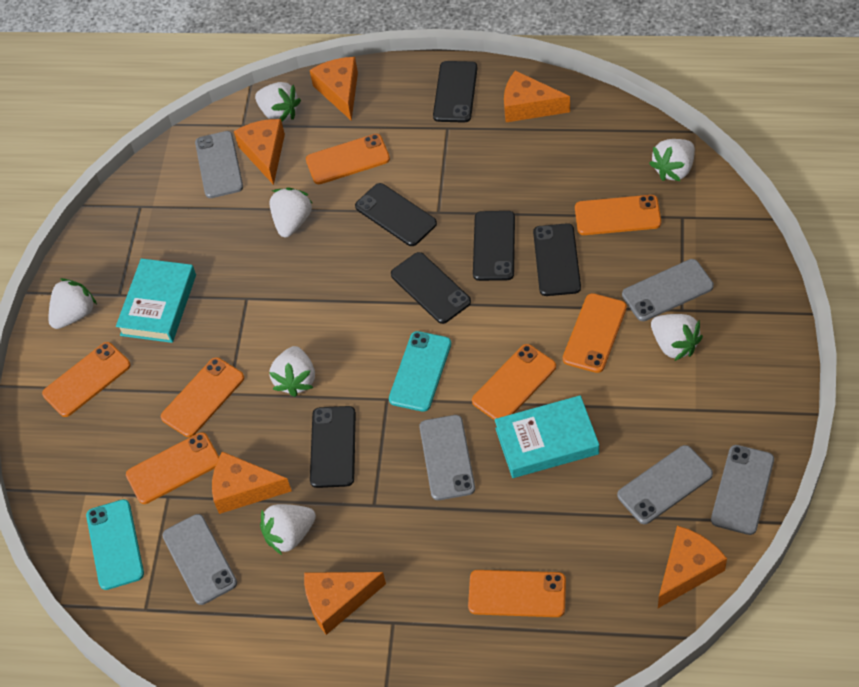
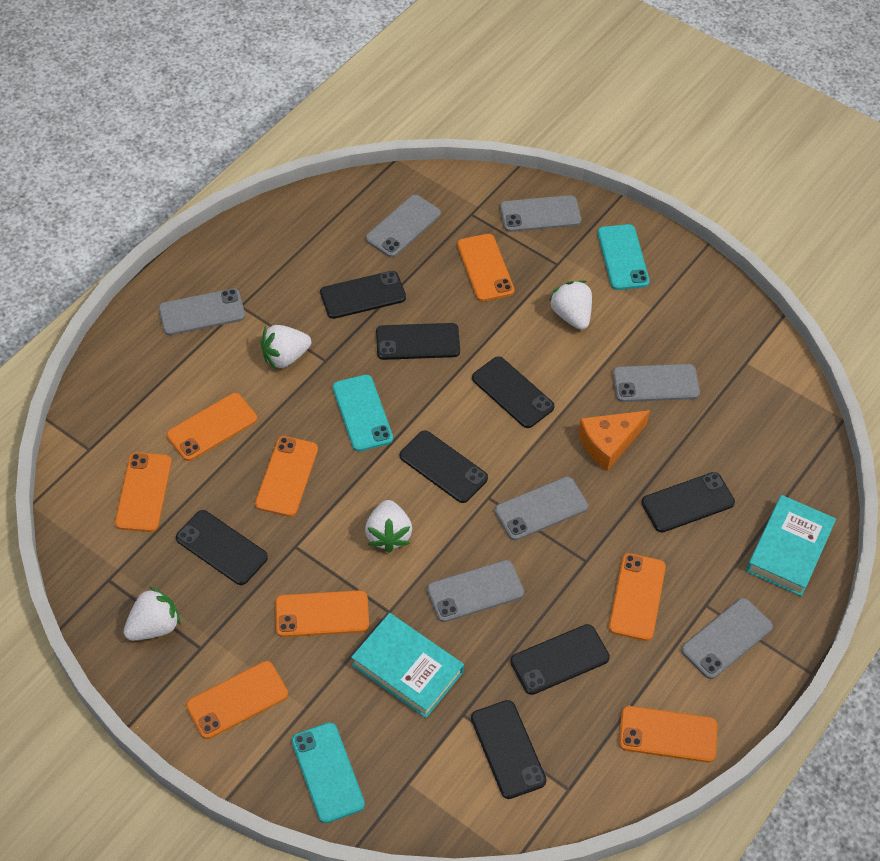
black phone: [310,406,356,488] [355,183,437,246] [391,252,471,324] [433,61,478,123] [473,211,515,281] [533,223,581,296] = 6 -> [176,510,268,585] [320,271,406,319] [376,323,460,360] [400,430,488,503] [471,700,547,799] [472,356,555,428] [510,624,610,695] [641,472,735,532] = 8
grey phone: [162,514,237,605] [195,131,243,198] [419,415,475,500] [617,445,713,524] [622,259,714,321] [711,445,774,535] = 6 -> [159,288,245,335] [366,195,441,257] [427,560,524,622] [495,477,588,540] [500,195,581,232] [613,364,700,402] [681,598,773,679] = 7
orange cheese: [212,452,292,514] [234,119,285,185] [304,572,386,635] [310,57,358,121] [504,71,570,122] [658,526,727,608] = 6 -> [578,410,650,471] = 1
turquoise phone: [86,499,144,590] [389,331,451,412] = 2 -> [292,722,365,823] [333,375,393,451] [597,224,650,290] = 3
white strawberry: [48,278,97,329] [255,82,301,122] [260,504,316,555] [269,187,312,237] [269,346,315,397] [649,139,695,181] [651,314,703,361] = 7 -> [124,587,181,641] [261,325,311,369] [365,500,412,553] [549,281,592,330] = 4

